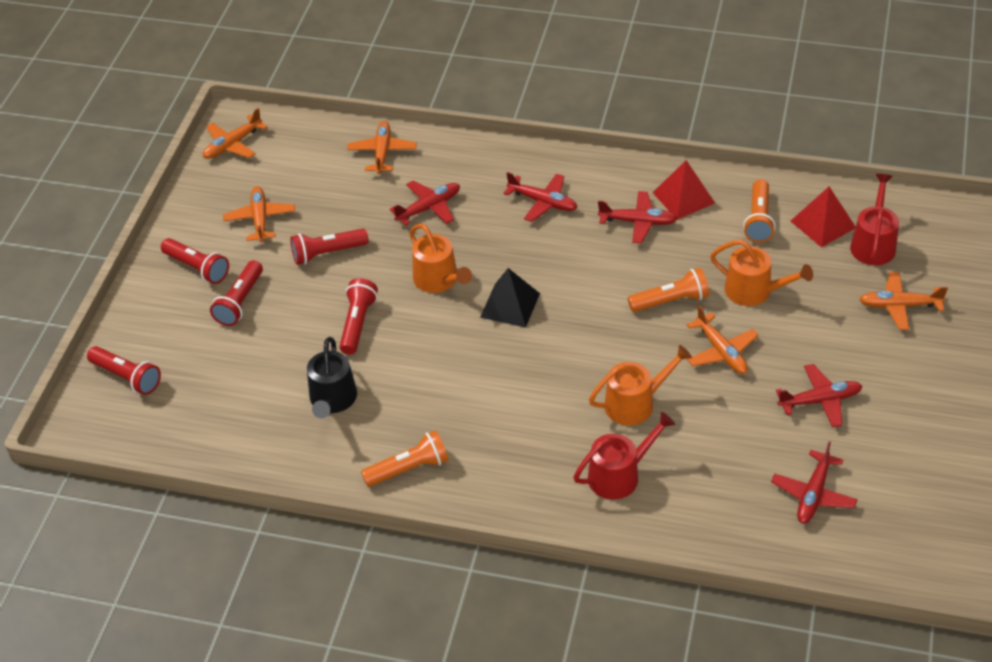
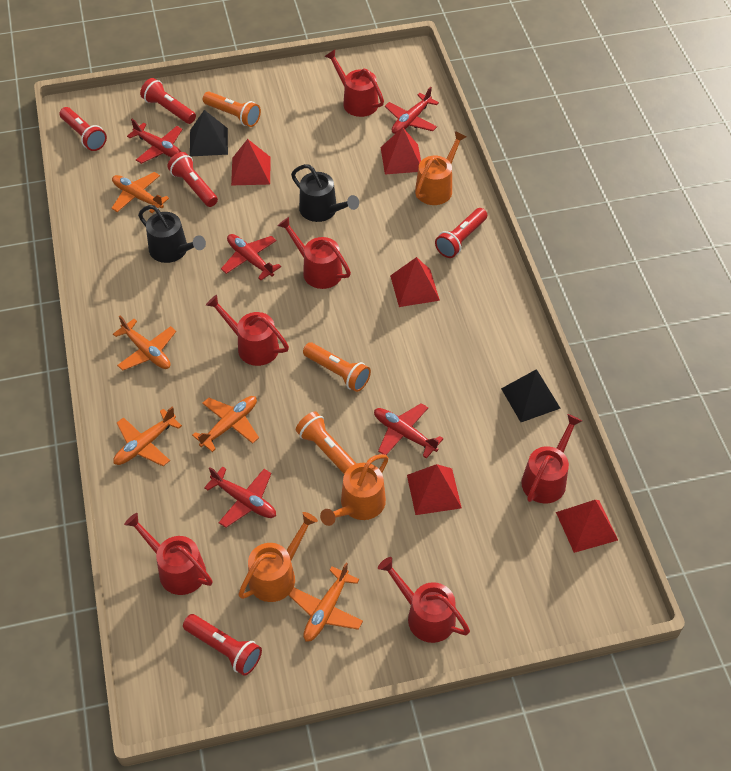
black pyramid: [480,268,540,328] = 1 -> [190,110,228,157] [501,369,561,422] = 2
black watering can: [307,337,357,419] = 1 -> [138,205,206,263] [291,164,359,222] = 2
red pyramid: [653,160,715,220] [791,187,856,247] = 2 -> [231,139,271,186] [380,127,421,175] [390,257,440,307] [407,464,462,515] [556,500,618,553] = 5
red watering can: [573,412,675,499] [850,174,899,265] = 2 -> [124,513,213,595] [206,295,289,366] [278,217,351,289] [324,50,384,117] [378,557,470,643] [521,414,582,503] = 6

